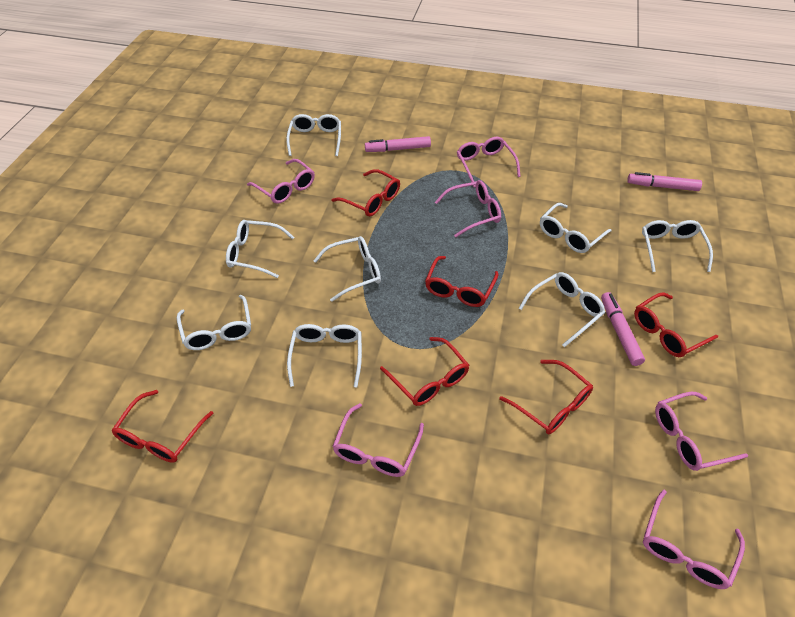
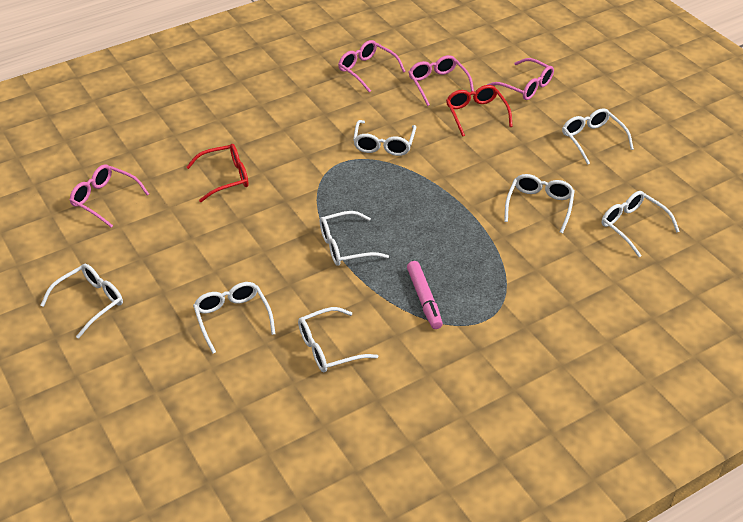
pink glasses: [247,159,315,204] [332,403,424,477] [435,180,501,237] [457,137,521,187] [643,490,745,589] [655,392,748,471] = 6 -> [69,164,149,228] [338,40,406,92] [409,55,474,106] [487,58,554,100] = 4
pink marker: [365,136,431,152] [601,292,645,366] [627,172,702,191] = 3 -> [407,261,443,329] = 1
red glasses: [111,390,214,463] [331,169,400,216] [380,337,469,406] [425,256,499,307] [499,360,593,434] [634,292,718,357] = 6 -> [186,144,249,202] [446,85,513,137] = 2

